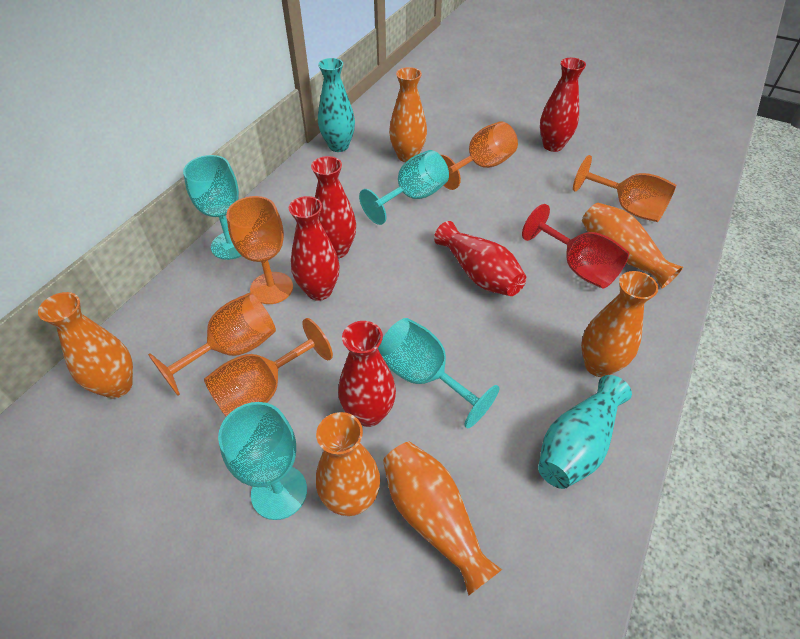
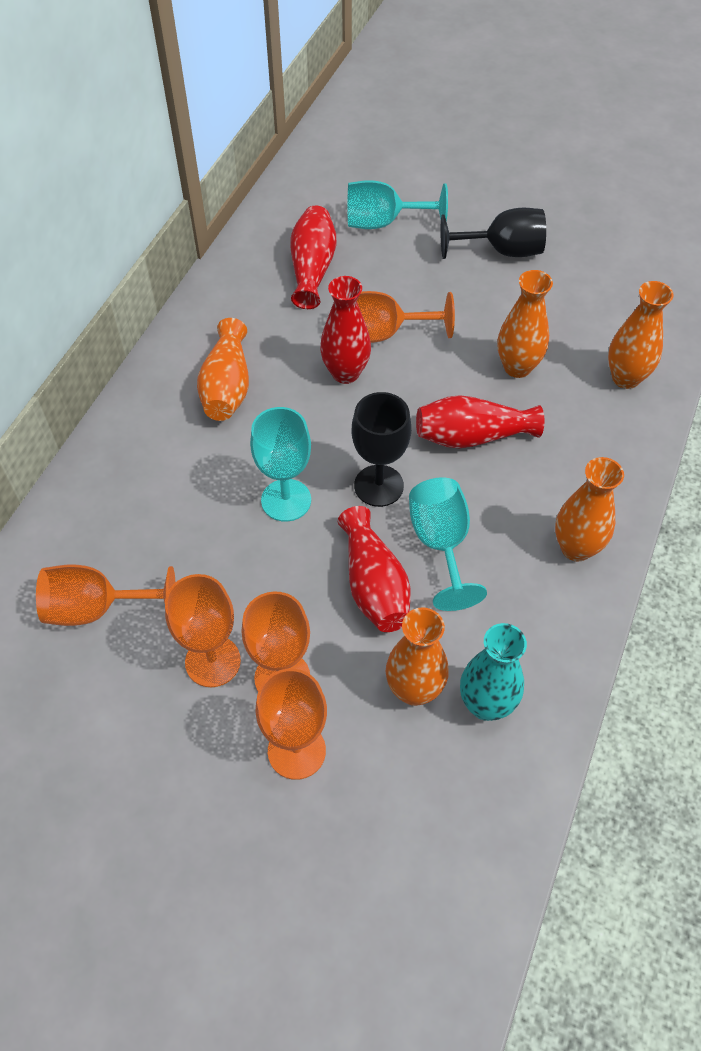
black goblet: none = 0 -> [352,392,411,507] [441,208,546,259] = 2
orange vase: [38,292,133,398] [316,412,380,516] [383,442,502,596] [389,67,427,162] [581,271,658,377] [582,203,683,289] = 6 -> [197,318,249,421] [386,607,449,706] [498,270,553,378] [555,457,624,561] [608,281,674,389] = 5
red goblet: [522,204,629,289] = 1 -> none = 0
red vase: [289,196,340,301] [311,156,356,258] [338,321,396,427] [434,221,527,296] [540,58,586,152] = 5 -> [290,206,337,309] [320,276,371,384] [338,506,411,632] [416,395,544,448] = 4
turquoise goblet: [183,155,241,260] [218,402,307,520] [359,150,449,225] [378,318,500,429] = 4 -> [250,407,311,522] [347,180,448,229] [409,477,487,611] = 3
turquoise vase: [318,58,355,152] [538,375,632,489] = 2 -> [460,623,527,721] = 1

